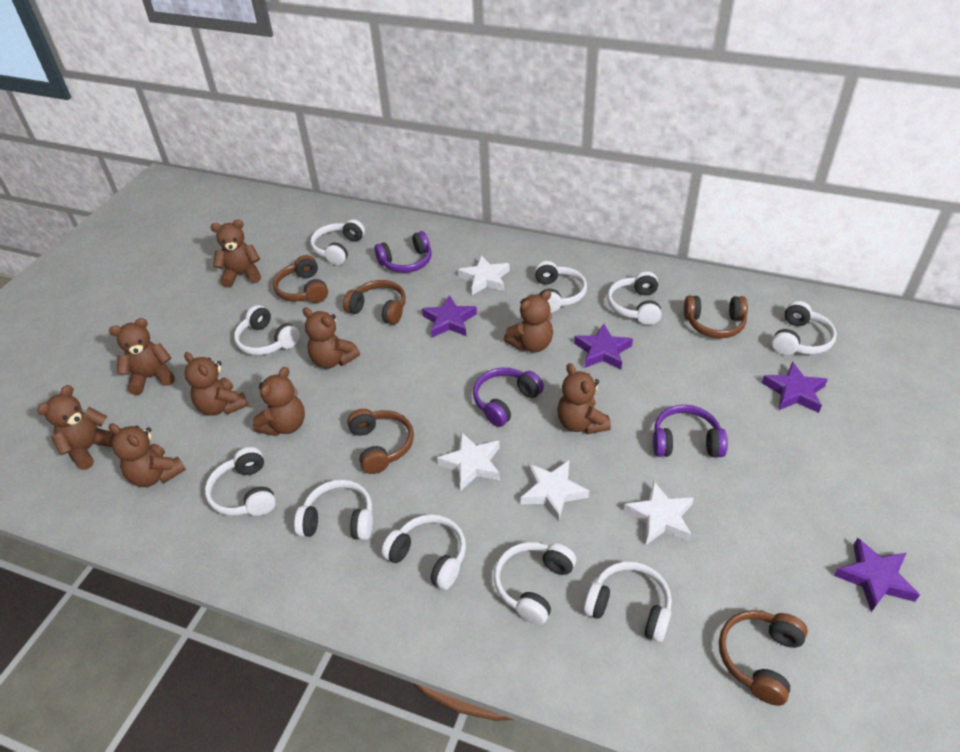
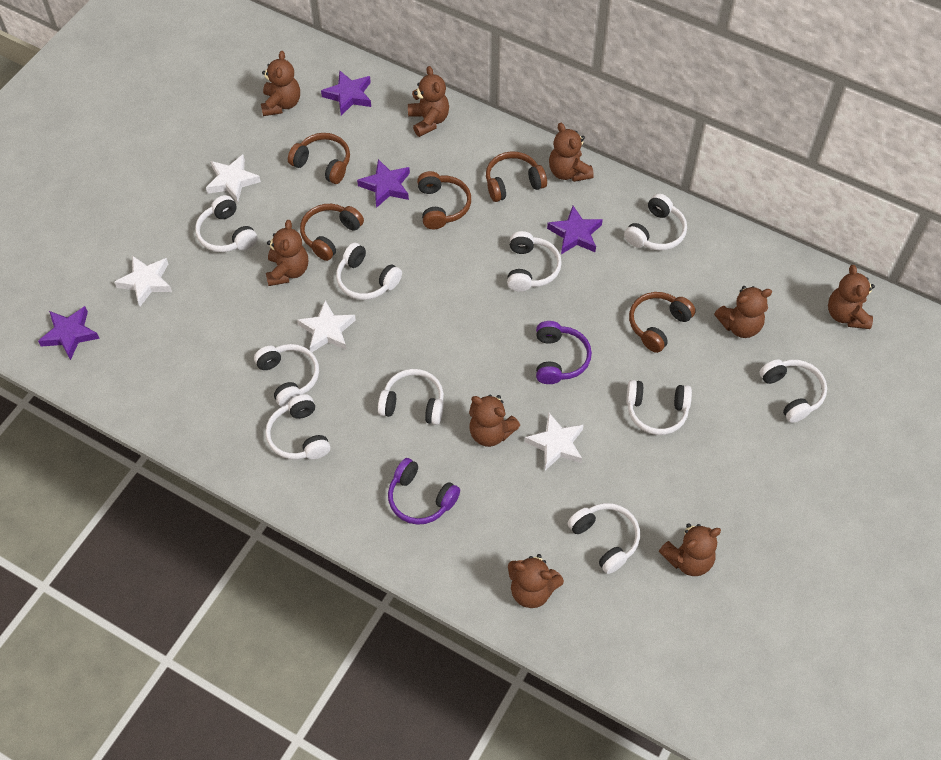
purple headphones: [374,231,431,273] [473,368,544,427] [653,405,728,457] = 3 -> [388,458,460,525] [536,321,592,384] = 2

